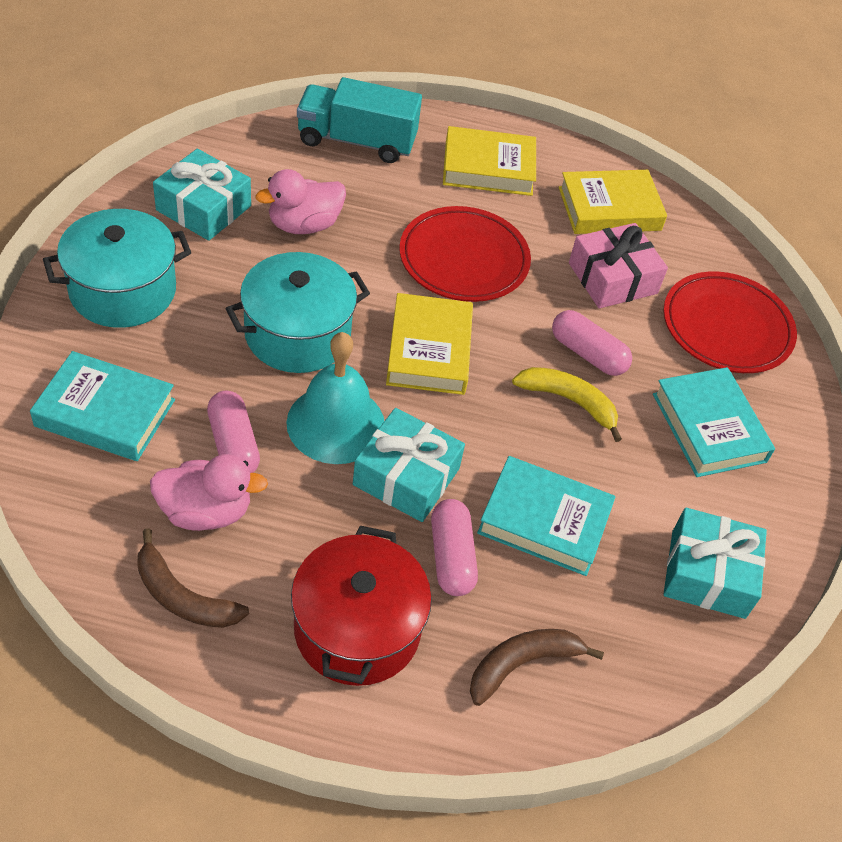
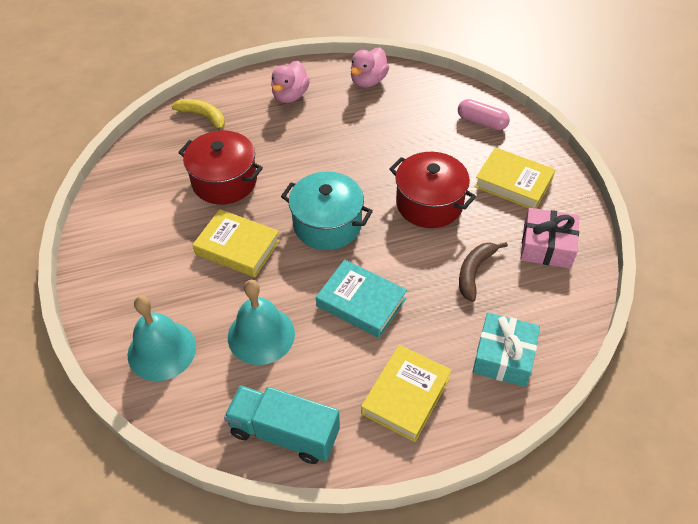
brown banana: [137,528,249,628] [470,629,604,706] = 2 -> [459,242,508,302] = 1
pink capsule: [207,391,260,473] [431,499,478,596] [552,310,632,376] = 3 -> [458,99,510,130] = 1
red plate: [399,206,531,302] [663,271,797,373] = 2 -> none = 0
red pot: [291,526,432,686] = 1 -> [178,130,263,205] [389,152,476,228] = 2
turquoise bell: [286,332,384,464] = 1 -> [128,296,196,381] [228,280,295,365] = 2
turquoise book: [30,351,175,461] [477,456,616,576] [653,367,775,477] = 3 -> [316,260,407,338] = 1
turquoise gift: [153,149,251,241] [353,408,465,522] [663,507,767,619] = 3 -> [473,312,540,387] = 1
turquoise pot: [43,209,191,328] [226,252,370,373] = 2 -> [281,172,373,250] = 1

